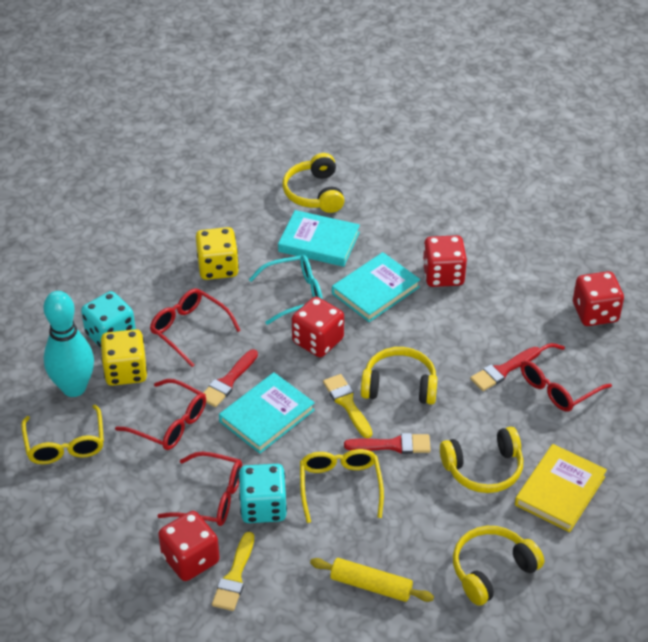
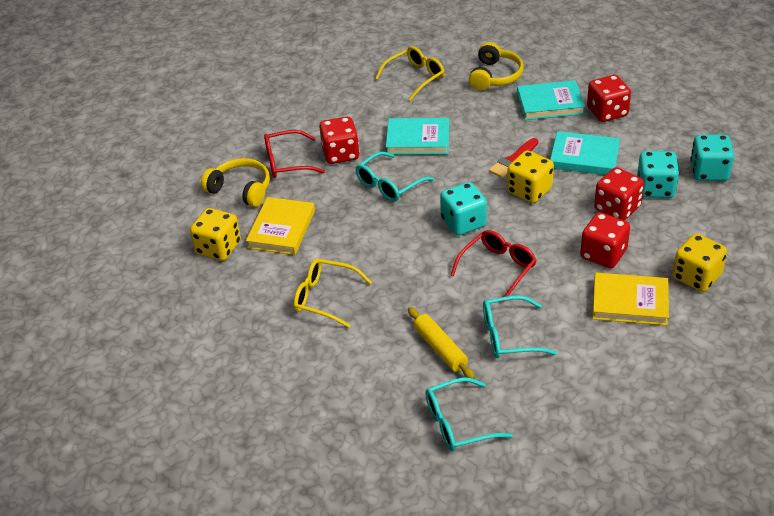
red brush: [203,349,258,407] [344,433,431,454] [470,347,540,391] = 3 -> [489,138,538,178] = 1
red glasses: [115,379,206,450] [150,288,241,367] [158,452,242,526] [521,343,612,412] = 4 -> [264,130,325,178] [450,230,537,303] = 2
turquoise bowling pin: [43,291,94,397] = 1 -> none = 0
turquoise dice: [81,291,136,348] [238,464,287,523] = 2 -> [440,182,487,236] [637,151,679,198] [690,135,734,181] = 3
turquoise glasses: [249,255,323,325] = 1 -> [355,151,434,202] [425,377,513,451] [483,295,557,358] = 3
yellow book: [515,444,607,532] = 1 -> [246,197,315,255] [592,272,669,325] = 2
yellow brush: [212,532,254,611] [323,374,372,438] = 2 -> none = 0
yellow dice: [100,329,147,386] [196,227,239,280] = 2 -> [190,208,241,261] [507,151,554,203] [672,233,727,292] = 3
yellow headphones: [283,153,344,213] [361,347,438,405] [440,427,523,493] [453,526,544,606] = 4 -> [201,158,270,207] [469,42,524,90] = 2

